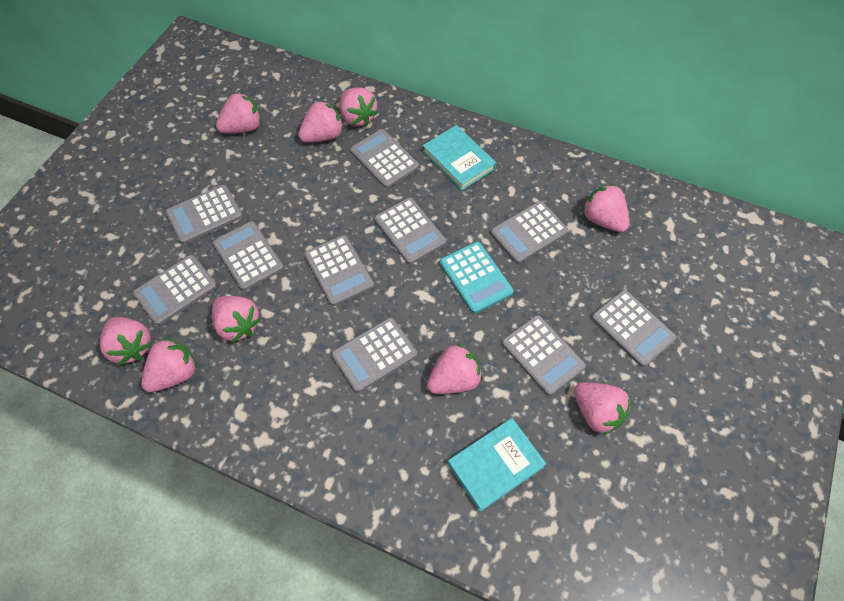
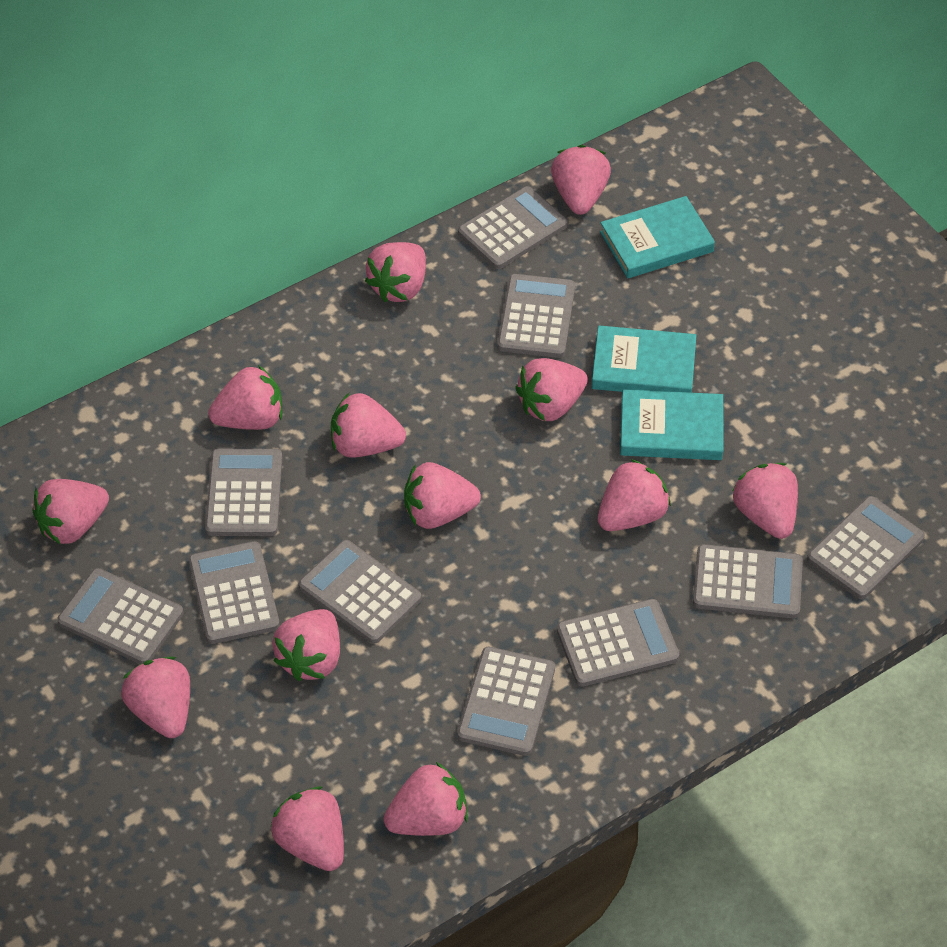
pink strawberry: [100,317,152,366] [141,338,197,392] [212,296,261,343] [216,92,261,134] [298,100,344,142] [340,87,378,127] [427,343,482,394] [574,382,631,435] [582,184,629,232] = 9 -> [32,479,109,545] [121,657,190,738] [208,365,282,430] [271,787,344,871] [272,609,340,681] [331,393,406,457] [365,242,426,302] [384,762,468,836] [404,462,481,529] [515,358,588,421] [551,145,611,215] [598,459,671,531] [732,463,798,539] = 13
turquoise book: [423,125,496,191] [448,418,546,512] = 2 -> [592,325,696,393] [600,196,715,278] [620,389,724,460] = 3
turquoise calculator: [440,242,514,314] = 1 -> none = 0

